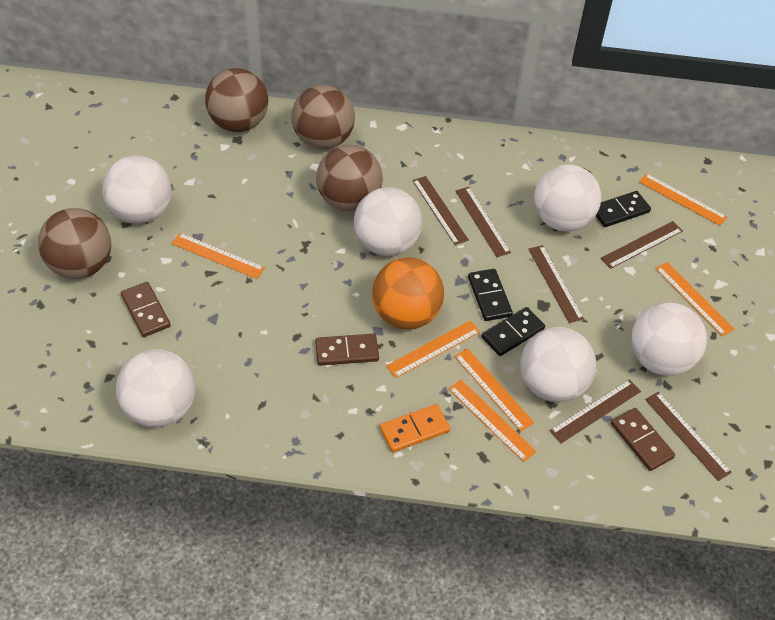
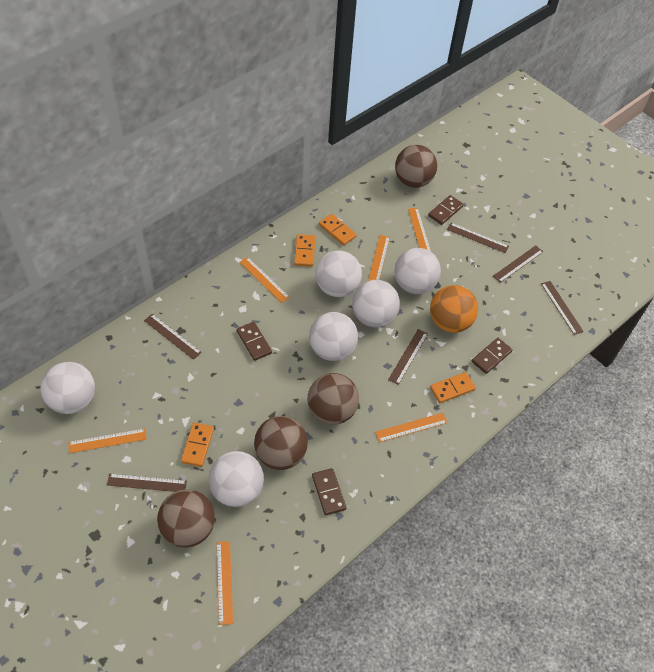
black domino: [468,269,513,321] [482,307,545,356] [596,191,651,227] = 3 -> none = 0
brown domino: [121,282,171,337] [315,334,379,366] [611,408,675,471] = 3 -> [237,322,272,361] [312,468,346,515] [428,195,464,225] [472,338,512,374] = 4
orange domino: [380,404,450,452] = 1 -> [181,423,214,467] [294,234,315,267] [319,214,357,246] [430,372,476,403] = 4

